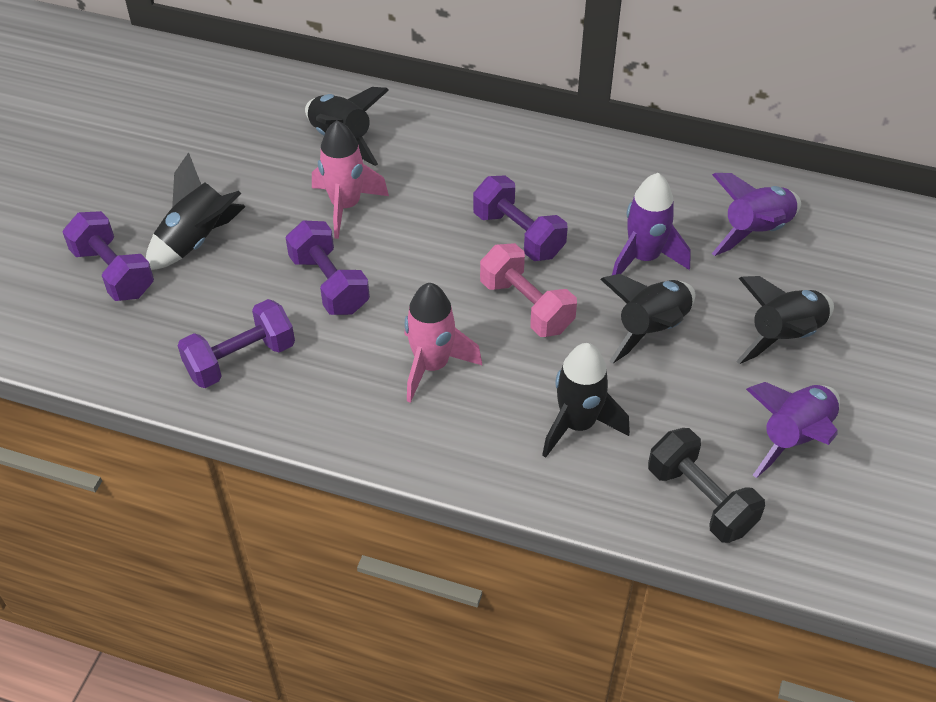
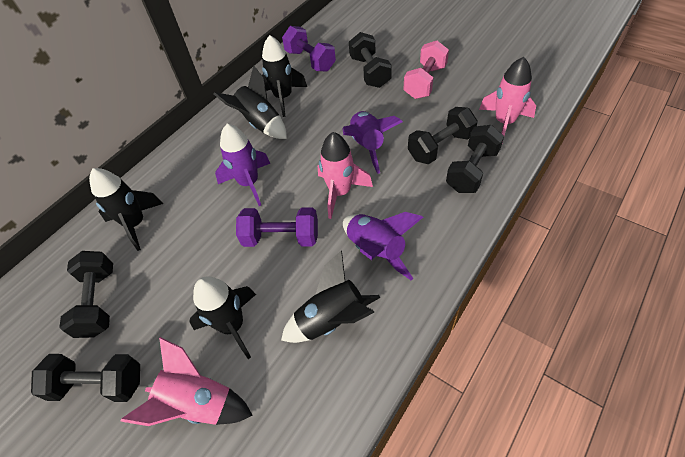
black dumbbell: [648,428,765,543] = 1 -> [31,354,140,402] [59,251,113,338] [349,32,392,88] [408,107,478,164] [446,125,504,193] = 5
pink rocket: [312,120,389,239] [404,283,482,403] = 2 -> [121,337,253,426] [318,132,373,219] [479,57,536,143] = 3
purple dumbbell: [62,211,154,301] [177,299,295,388] [286,221,370,315] [473,175,568,261] = 4 -> [236,207,318,247] [282,26,336,71] = 2

